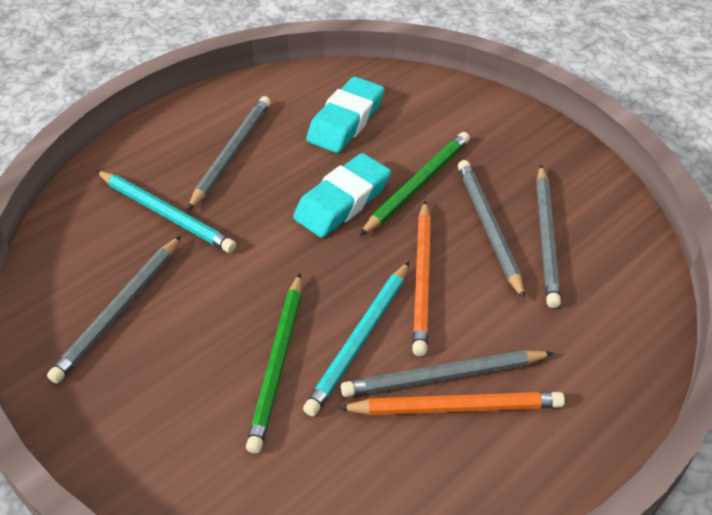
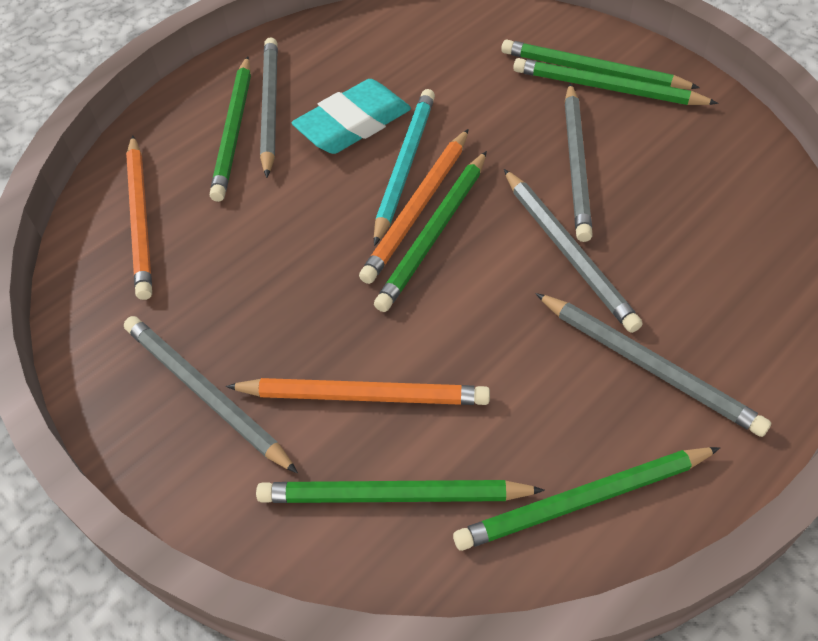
green pencil: [246,273,301,453] [360,132,470,236] = 2 -> [210,56,251,202] [256,480,545,503] [374,151,487,312] [453,447,720,551] [501,40,700,89] [513,58,718,105] = 6
orange pencil: [338,392,565,415] [412,201,431,356] = 2 -> [126,135,152,300] [226,378,490,405] [359,129,469,284] = 3
turquoise eraser: [293,153,391,238] [306,77,385,153] = 2 -> [292,79,411,154] = 1
turquoise pencil: [96,171,236,253] [303,262,409,416] = 2 -> [374,89,435,246] = 1

